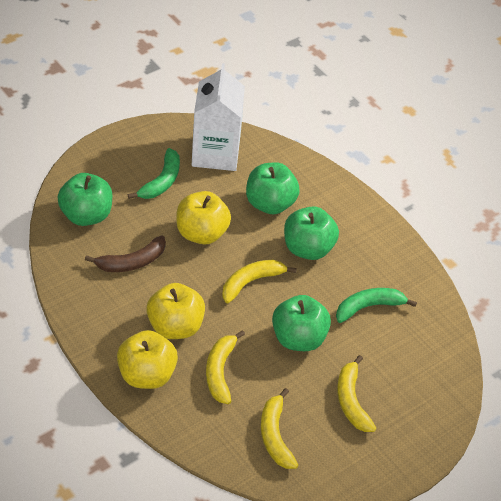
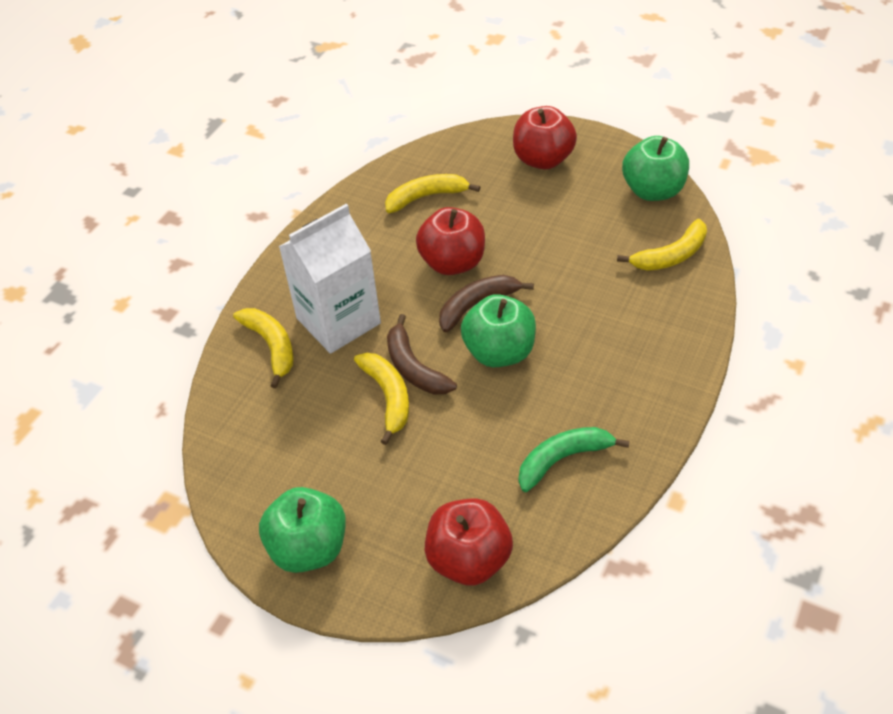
brown banana: [85,236,166,272] = 1 -> [387,314,457,394] [439,275,534,332] = 2
green apple: [57,173,112,226] [246,162,300,214] [272,295,331,351] [284,206,339,260] = 4 -> [259,487,346,573] [461,294,536,367] [622,136,689,201] = 3
green banana: [128,148,180,199] [336,288,417,323] = 2 -> [519,427,630,492] = 1
red apple: none = 0 -> [416,207,485,275] [425,499,513,586] [513,106,577,169] = 3
yellow apple: [117,330,178,389] [146,283,205,339] [176,191,231,244] = 3 -> none = 0

